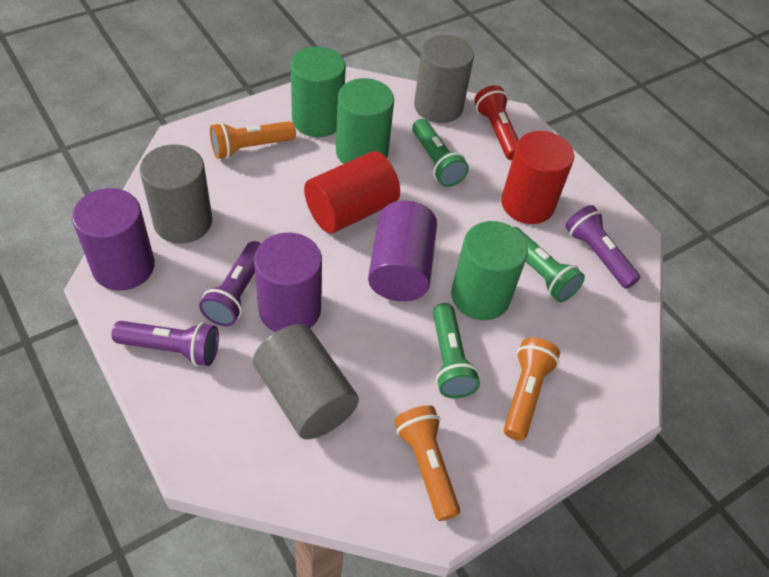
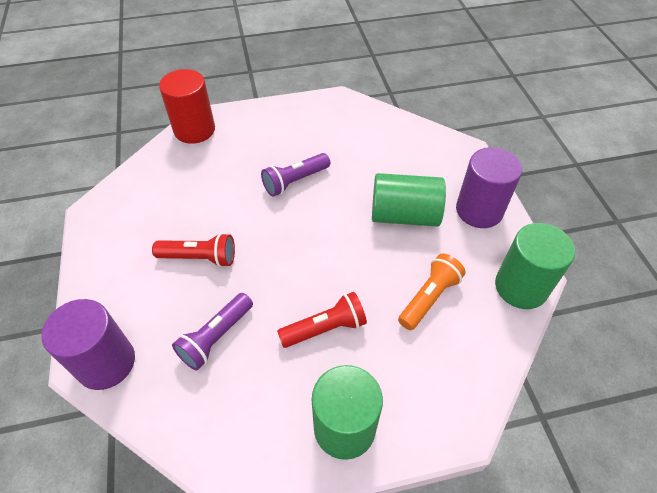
green flashlight: [412,119,469,187] [433,303,480,398] [514,227,585,302] = 3 -> none = 0
grey cylinder: [140,144,212,244] [253,324,359,440] [414,35,474,123] = 3 -> none = 0
orange flashlight: [210,121,296,159] [395,405,460,521] [504,337,560,441] = 3 -> [398,254,466,330] = 1
purple cylinder: [72,188,155,291] [254,233,322,332] [368,201,437,301] = 3 -> [41,299,135,390] [456,147,522,228] = 2
purple flashlight: [112,321,219,366] [199,241,261,326] [565,205,640,289] = 3 -> [172,293,253,370] [261,153,330,197] = 2
red cylinder: [304,151,400,233] [501,131,574,224] = 2 -> [159,69,215,144] = 1
red flashlight: [474,85,519,160] = 1 -> [152,233,235,267] [277,292,367,348] = 2

